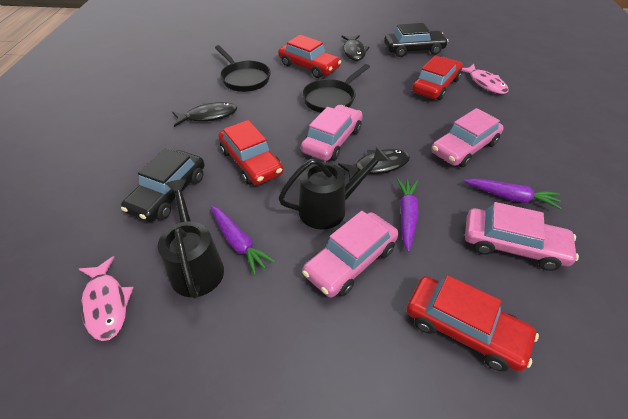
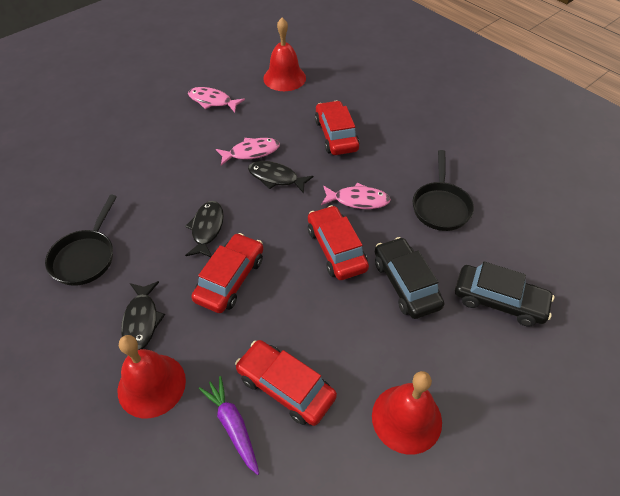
black watering can: [158,179,224,299] [279,146,389,229] = 2 -> none = 0
pink car: [301,105,363,161] [302,211,399,298] [431,108,504,167] [465,202,579,271] = 4 -> none = 0
pink fish: [79,256,134,341] [462,64,509,94] = 2 -> [188,87,245,112] [216,138,280,166] [321,182,391,209] = 3
purple carrot: [211,206,276,275] [397,178,419,252] [464,179,561,209] = 3 -> [199,376,259,475] = 1
red bell: none = 0 -> [118,335,186,418] [263,17,306,91] [372,371,442,455] = 3

